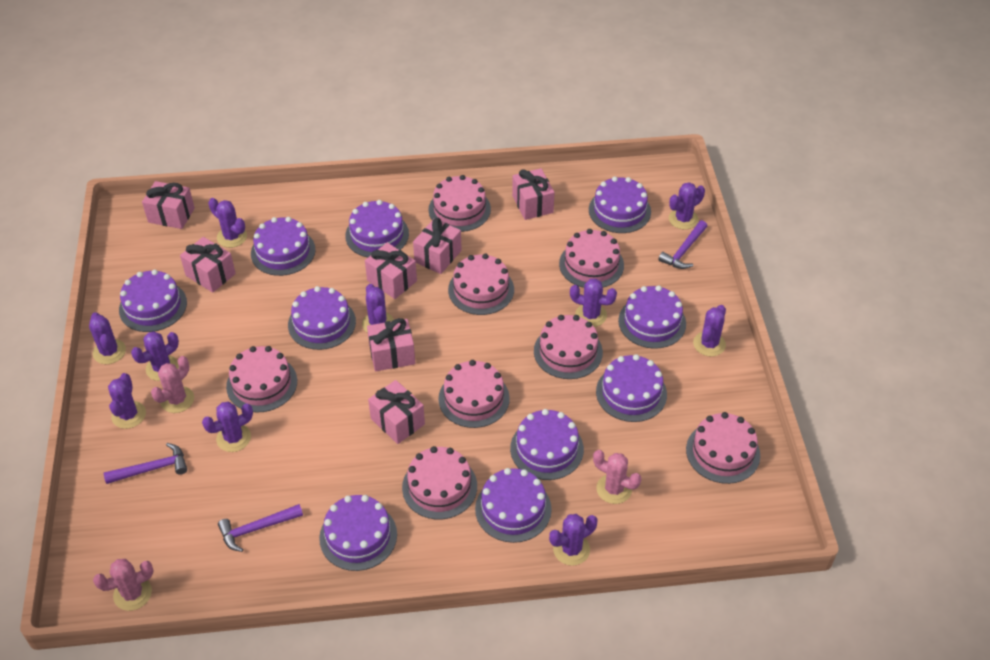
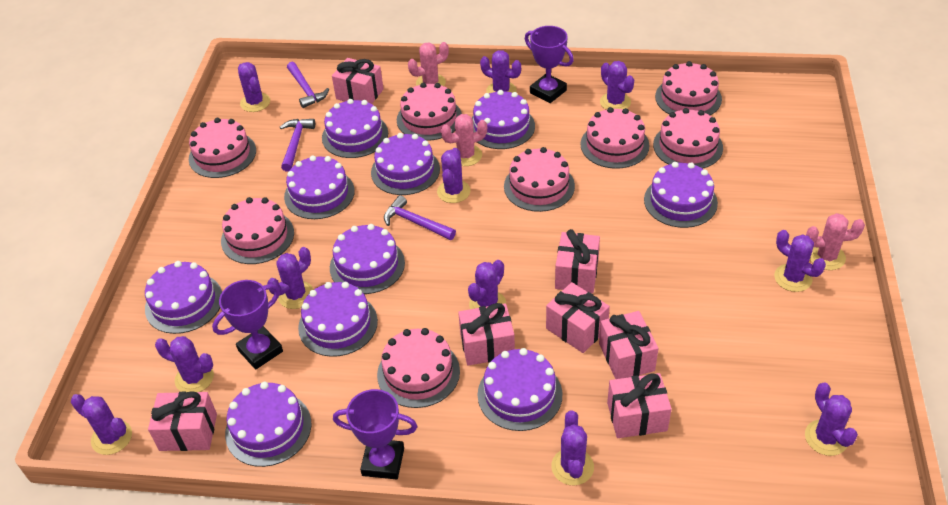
purple cactus: [89,312,126,364] [108,373,146,429] [131,331,179,381] [202,402,253,452] [208,198,247,248] [362,284,394,333] [549,514,598,566] [570,279,617,327] [669,182,705,230] [693,305,726,357] = 10 -> [71,394,132,455] [155,336,214,392] [238,62,270,112] [267,247,314,309] [437,148,470,203] [468,260,506,309] [480,50,521,94] [551,410,594,486] [600,61,634,110] [774,230,826,292] [805,382,858,456] = 11
purple trophy: none = 0 -> [212,280,283,369] [333,389,417,480] [525,26,574,103] = 3

